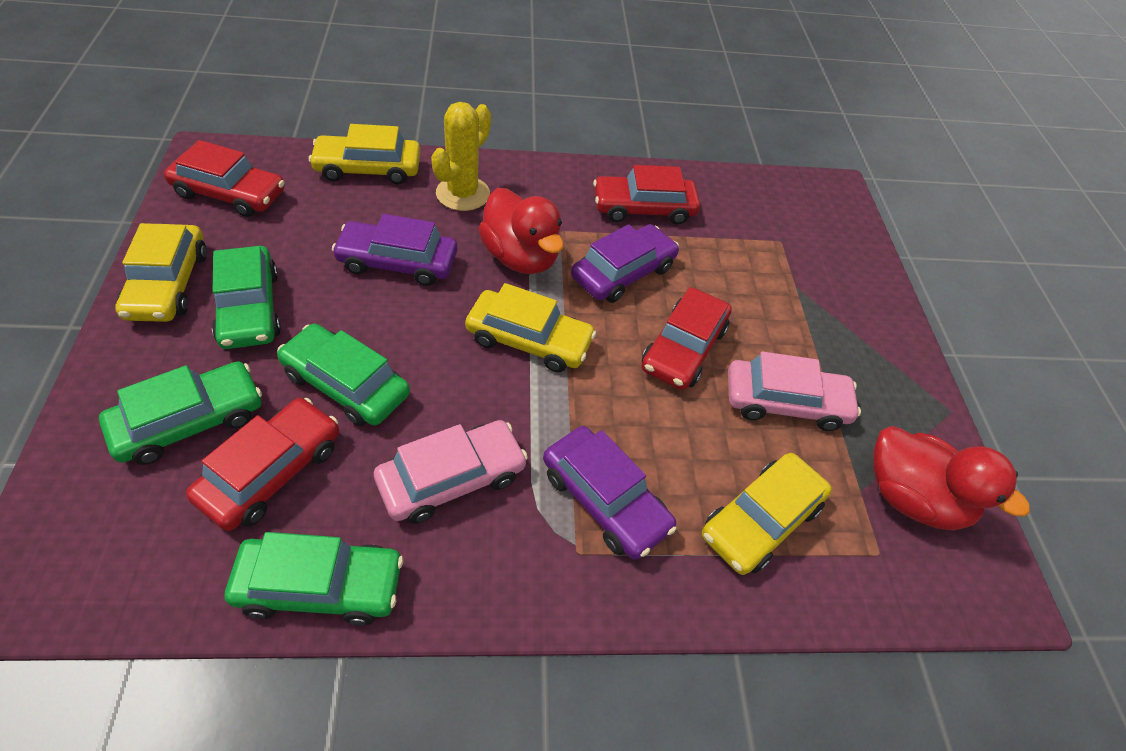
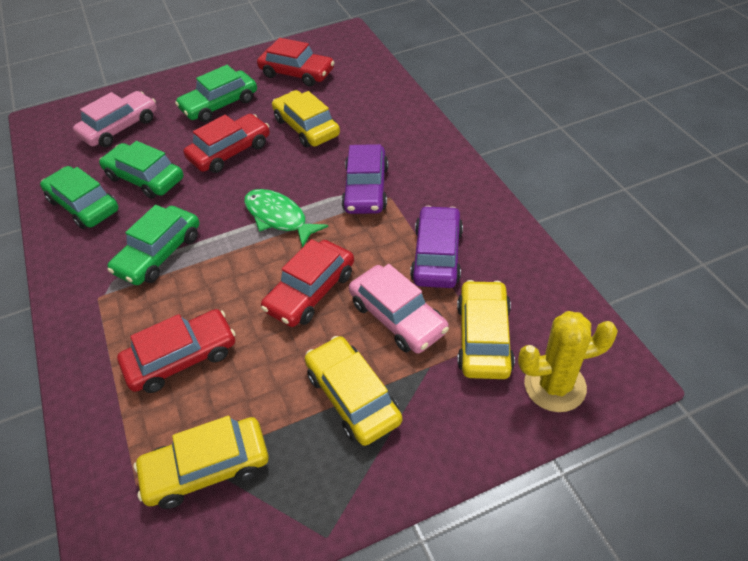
green fish: none = 0 -> [244,189,328,248] = 1
purple car: [332,214,457,286] [543,426,677,560] [571,224,679,303] = 3 -> [341,144,388,214] [410,206,463,288] = 2
red duck: [478,188,564,274] [873,426,1030,531] = 2 -> none = 0

